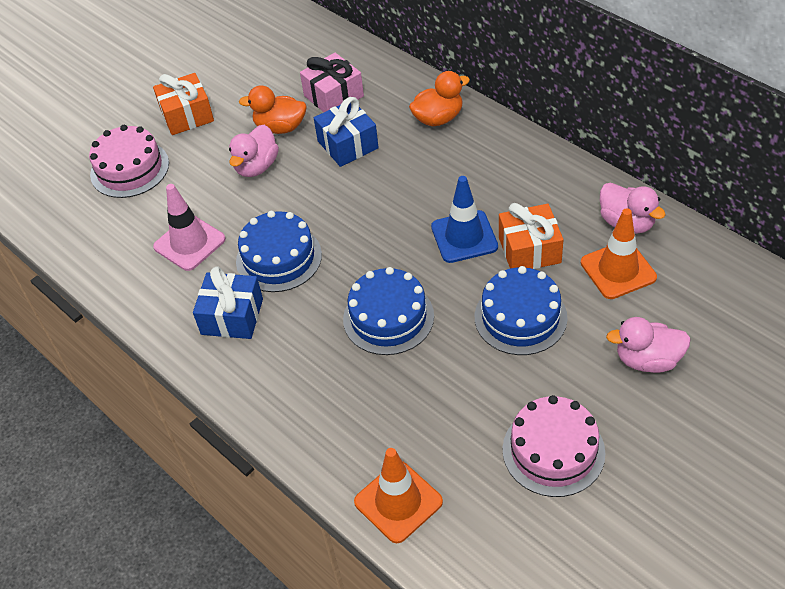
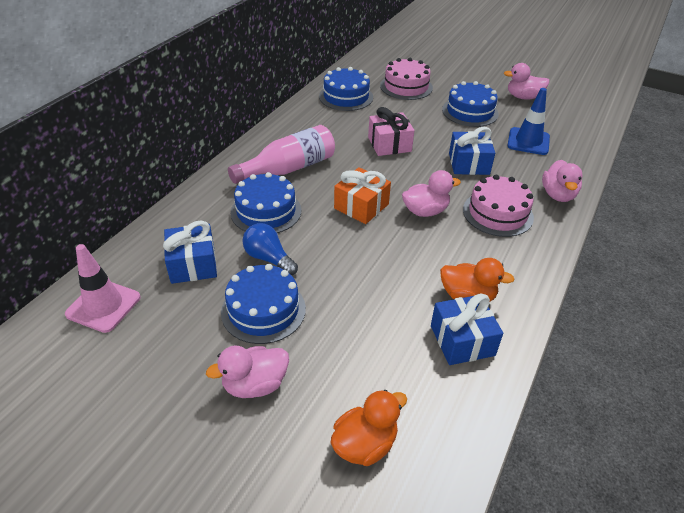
blue cake: [236,211,322,292] [343,267,434,355] [475,266,568,355] = 3 -> [221,264,306,344] [231,172,301,233] [319,67,373,111] [442,81,499,127] = 4
blue gift: [193,266,263,339] [314,97,379,167] = 2 -> [163,220,217,284] [431,293,503,365] [449,127,495,175] = 3
blue light bulb: none = 0 -> [243,223,298,275] = 1
orange gift: [153,73,214,135] [499,203,563,269] = 2 -> [334,167,391,224] = 1
orange traffic cone: [354,448,443,543] [581,208,657,299] = 2 -> none = 0
pink bottle: none = 0 -> [228,125,335,184] = 1
pink duck: [229,125,279,177] [600,183,666,234] [606,317,691,373] = 3 -> [206,346,289,398] [402,170,461,217] [504,63,549,100] [542,160,583,202] = 4

